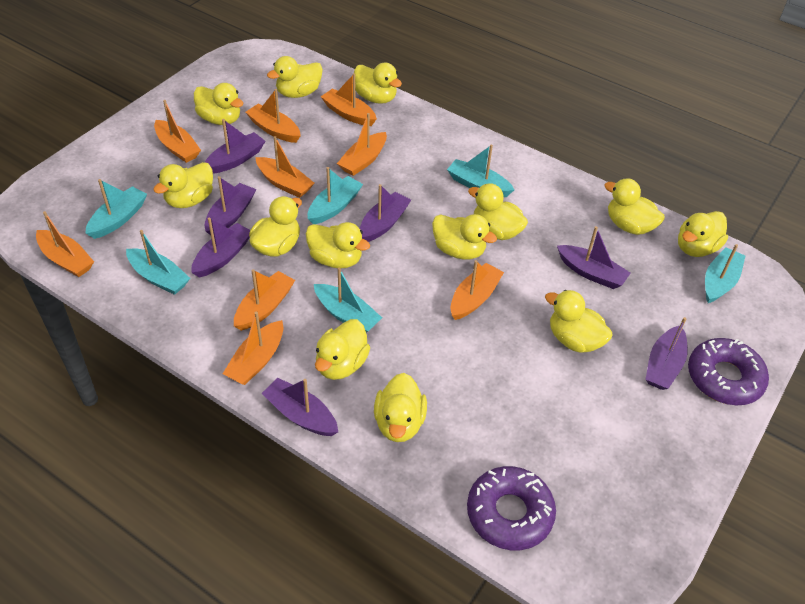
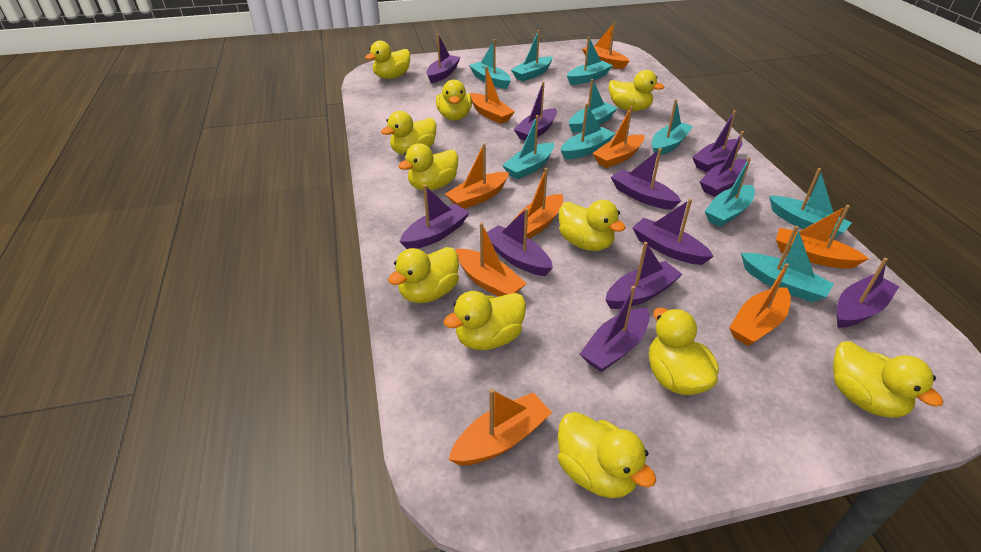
purple boat: [191,218,250,278] [205,119,266,174] [205,176,256,235] [262,378,338,436] [360,184,411,242] [557,226,631,289] [646,317,688,390] = 7 -> [400,185,470,249] [426,34,461,84] [487,208,553,276] [514,82,557,141] [580,286,650,372] [605,242,682,309] [611,148,681,210] [632,199,714,265] [692,110,742,172] [699,131,748,197] [837,258,900,328] = 11
purple donut: [467,466,556,550] [688,338,769,405] = 2 -> none = 0
turquoise boat: [85,179,147,239] [126,230,190,295] [308,167,363,224] [314,267,382,333] [447,144,515,197] [705,244,745,303] = 6 -> [469,39,511,89] [502,115,554,179] [511,30,553,81] [561,103,615,160] [567,37,613,85] [569,79,617,133] [652,99,693,156] [705,157,755,227] [741,226,834,303] [769,168,852,238] = 10
yellow duck: [153,162,213,208] [194,83,244,125] [249,196,302,257] [267,56,323,98] [306,222,370,268] [315,319,370,380] [354,63,402,104] [374,373,427,442] [432,214,497,260] [468,183,528,240] [545,290,613,353] [604,178,665,235] [678,211,728,257] = 13 -> [365,41,410,79] [381,111,436,155] [388,247,459,303] [398,143,458,190] [436,80,472,120] [443,291,526,350] [558,412,656,498] [559,200,626,251] [609,70,664,111] [649,308,719,395] [833,341,943,418] = 11

